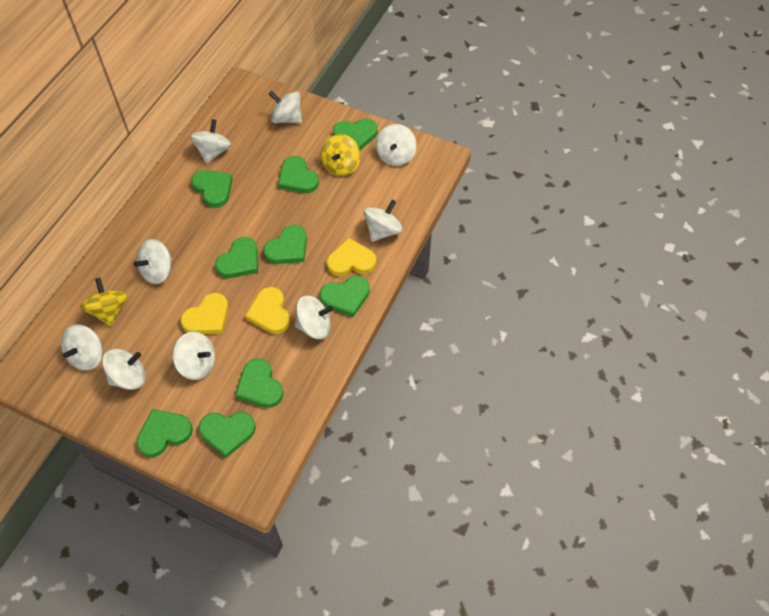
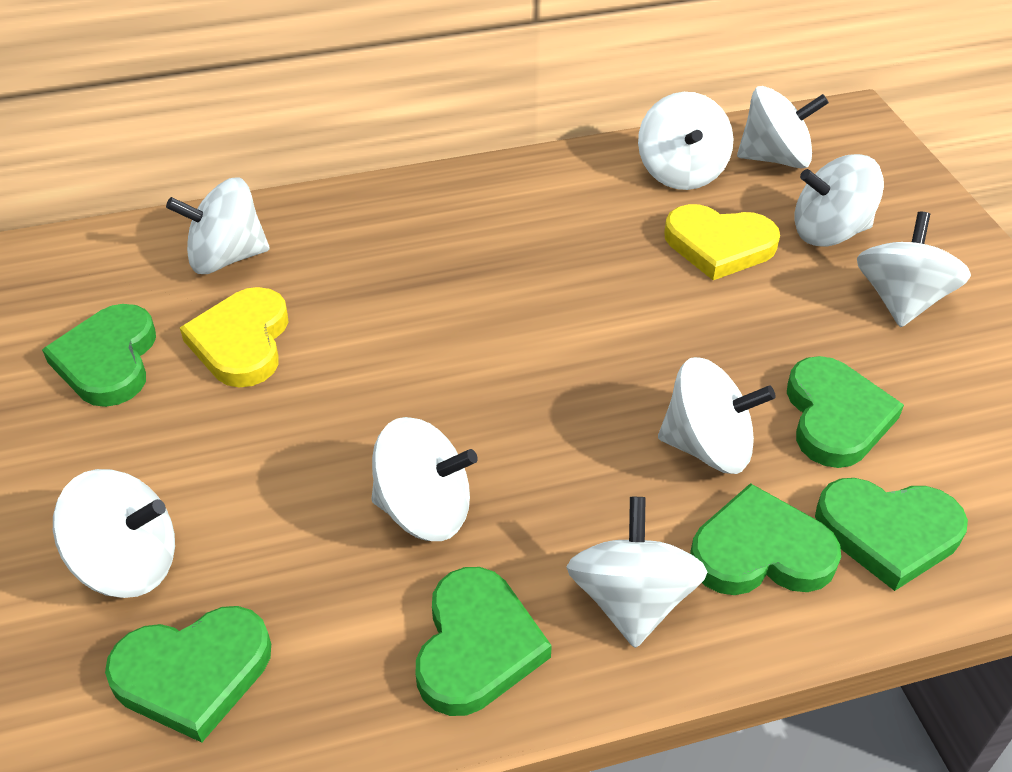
green heart: [136,409,193,457] [191,170,233,208] [199,412,256,458] [215,237,258,278] [235,359,284,408] [263,225,307,264] [278,156,319,193] [320,276,370,317] [333,119,378,150] = 9 -> [42,304,156,407] [105,606,271,743] [416,567,552,716] [690,483,841,595] [787,356,904,468] [815,478,968,591] = 6
yellow heart: [180,293,229,334] [245,287,290,334] [327,238,376,276] = 3 -> [180,287,288,387] [664,204,780,280] = 2
yellow spinning top: [80,278,128,326] [320,134,361,176] = 2 -> none = 0

